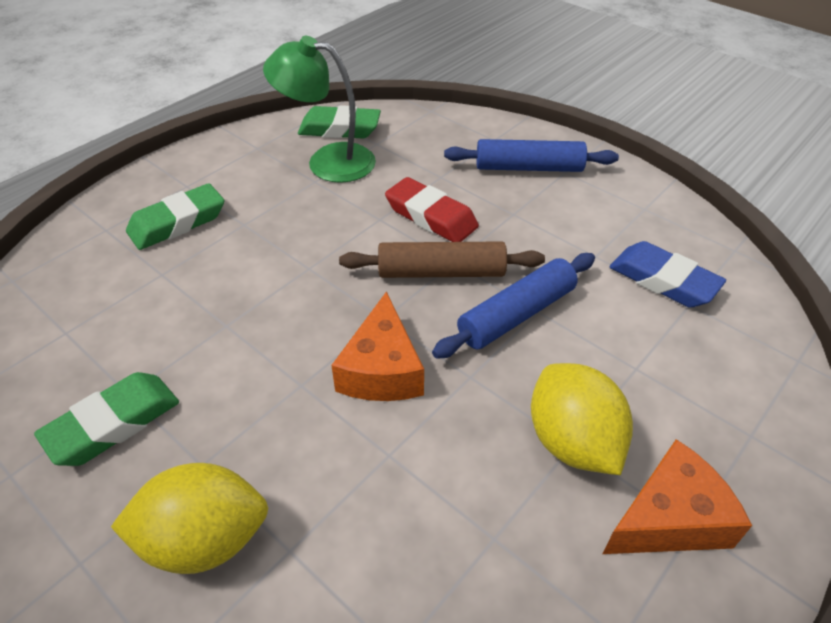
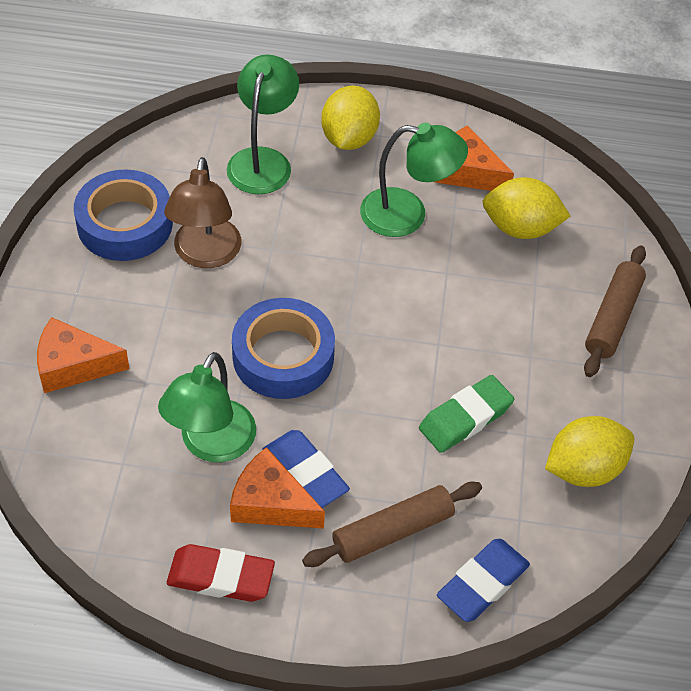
blue eraser: [610,241,726,308] = 1 -> [262,430,350,508] [437,539,530,622] = 2
blue rolling pin: [432,253,595,359] [444,139,619,172] = 2 -> none = 0
blue tape: none = 0 -> [74,169,173,261] [232,298,335,399] = 2
brown lamp: none = 0 -> [164,157,241,268] = 1
brown rolling pin: [339,241,545,278] = 1 -> [302,482,482,567] [584,245,646,377] = 2
green eraser: [34,372,179,466] [126,183,224,250] [298,105,381,138] = 3 -> [419,375,514,453] = 1
green lamp: [263,36,376,183] = 1 -> [158,352,256,462] [227,55,299,194] [360,123,468,237] = 3
orange cheese: [331,291,424,401] [603,439,752,554] = 2 -> [37,317,129,393] [230,447,325,529] [435,125,514,191] = 3
yellow lemon: [111,463,268,574] [531,363,633,475] = 2 -> [321,86,380,150] [483,177,570,239] [545,416,634,487] = 3

